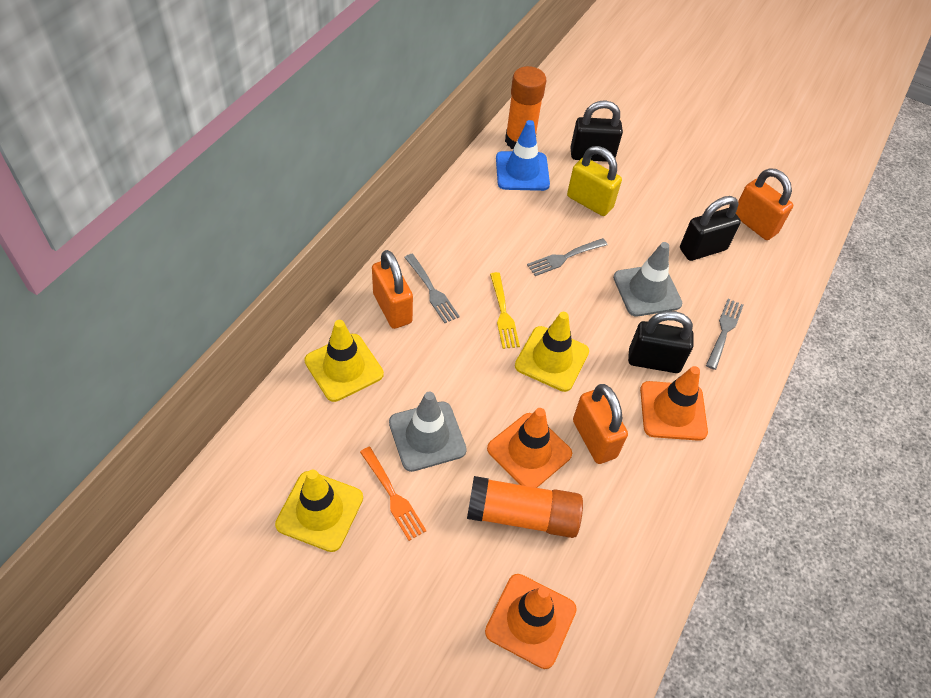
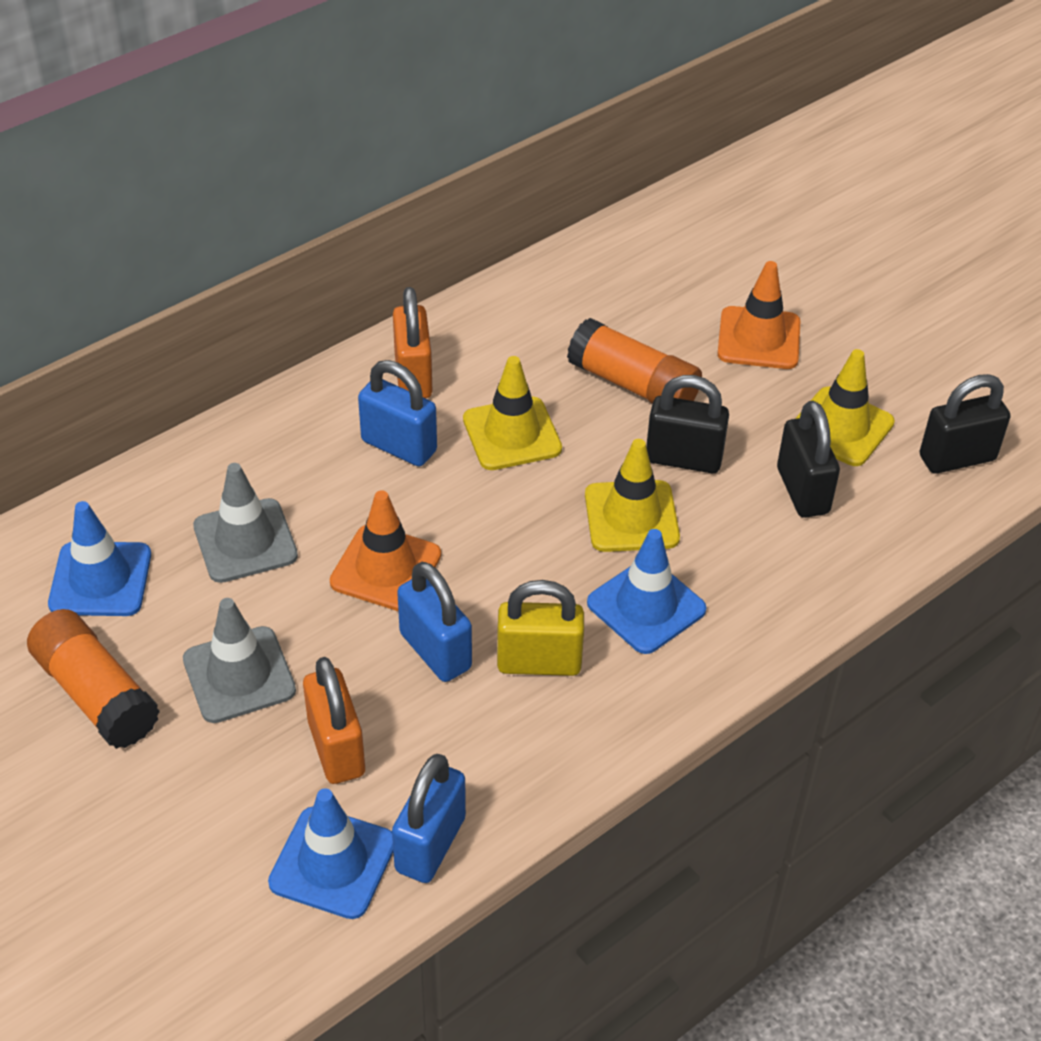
blue padlock: none = 0 -> [358,360,437,466] [392,754,466,883] [397,562,472,682] = 3
blue traffic cone: [496,120,550,191] = 1 -> [48,501,151,616] [268,788,393,919] [587,529,707,654] = 3
grey fork: [404,254,460,323] [527,238,607,276] [706,299,743,370] = 3 -> none = 0
orange fork: [360,447,426,541] = 1 -> none = 0
orange padlock: [372,250,413,329] [573,384,628,464] [736,168,793,240] = 3 -> [303,657,365,784] [393,287,432,398] = 2
orange traffic cone: [485,574,577,669] [487,408,572,488] [640,366,708,441] = 3 -> [330,490,441,611] [718,261,800,369] = 2
yellow fork: [490,272,520,349] = 1 -> none = 0

